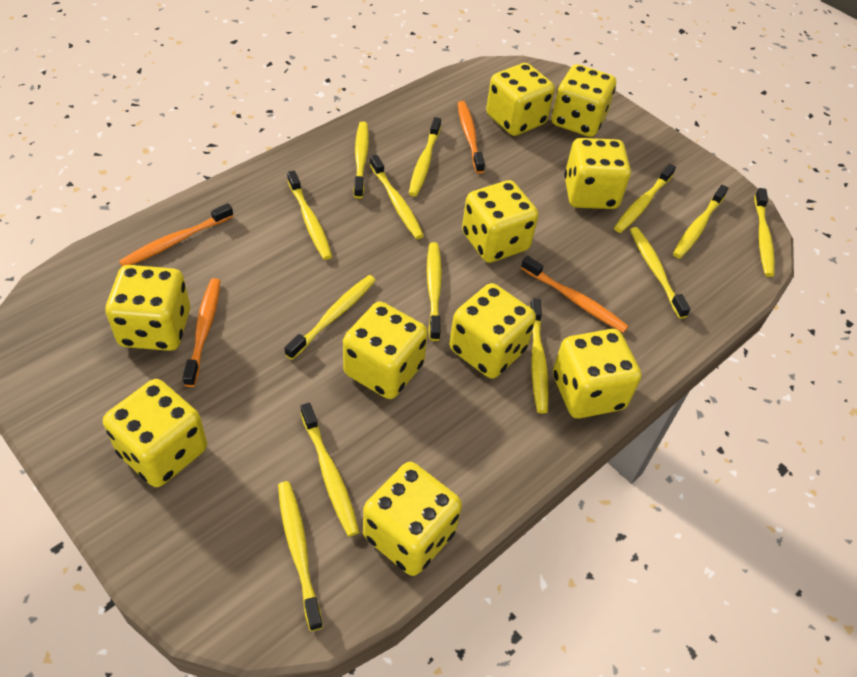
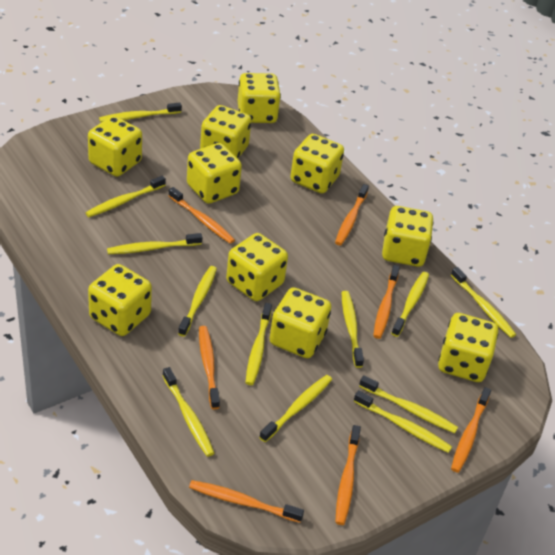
orange toothbrush: [119,203,233,266] [182,278,220,387] [458,101,485,174] [521,256,629,333] = 4 -> [169,187,235,244] [189,480,304,523] [199,326,220,409] [335,184,369,245] [335,425,361,525] [373,265,400,339] [451,387,491,473] = 7
yellow toothbrush: [278,481,323,631] [284,275,376,360] [287,171,332,260] [301,403,359,537] [353,121,369,199] [370,155,424,239] [409,117,441,196] [427,242,442,341] [529,298,549,414] [614,164,676,233] [630,227,691,319] [673,185,728,259] [755,188,775,277] = 13 -> [85,176,166,217] [99,102,182,122] [107,233,203,254] [162,367,214,457] [178,266,217,337] [245,303,272,385] [259,375,332,442] [342,291,364,368] [354,390,452,453] [359,375,458,433] [391,272,429,337] [451,267,516,338] = 12

